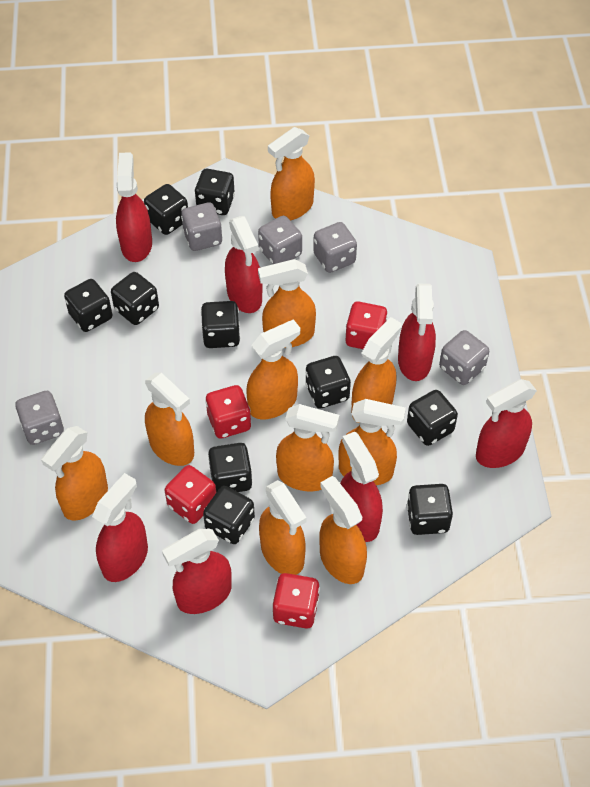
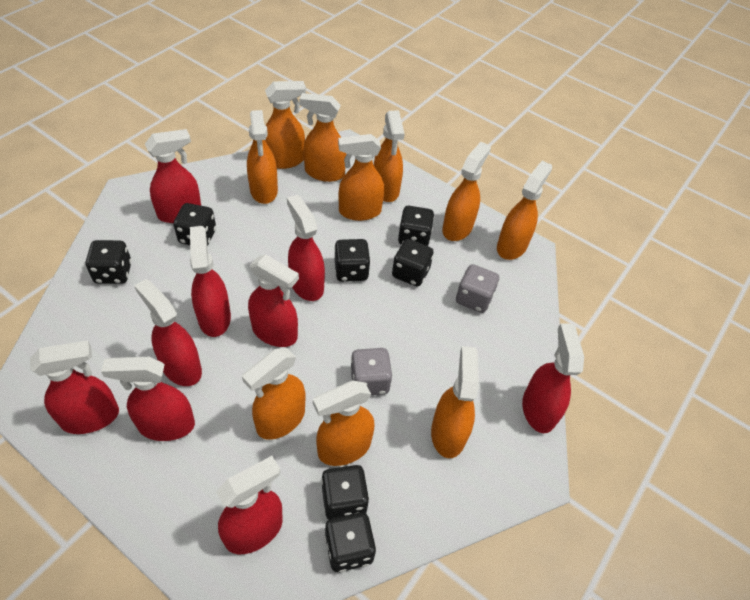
black dice: [64,279,112,332] [111,272,159,325] [144,184,188,235] [195,169,235,215] [201,301,240,348] [203,486,255,544] [208,443,253,493] [305,356,351,408] [407,390,458,446] [407,484,453,535] = 10 -> [85,240,132,284] [174,203,216,246] [321,465,369,520] [325,512,376,572] [334,239,371,282] [392,239,434,287] [398,206,434,246] = 7
grey dice: [15,391,64,445] [181,202,223,251] [258,216,302,264] [313,222,357,273] [439,330,489,385] = 5 -> [350,348,392,395] [456,264,499,313] = 2
red dice: [164,465,216,524] [205,385,251,439] [272,573,320,628] [345,302,388,349] = 4 -> none = 0
red spray bottle: [92,473,148,582] [116,152,152,262] [162,529,232,614] [225,216,262,313] [340,432,383,542] [398,284,436,381] [476,379,537,468] = 7 -> [30,341,119,434] [101,357,195,441] [134,279,202,386] [145,129,201,223] [190,226,231,337] [216,456,283,554] [248,254,299,347] [287,195,325,301] [522,323,584,433] = 9

